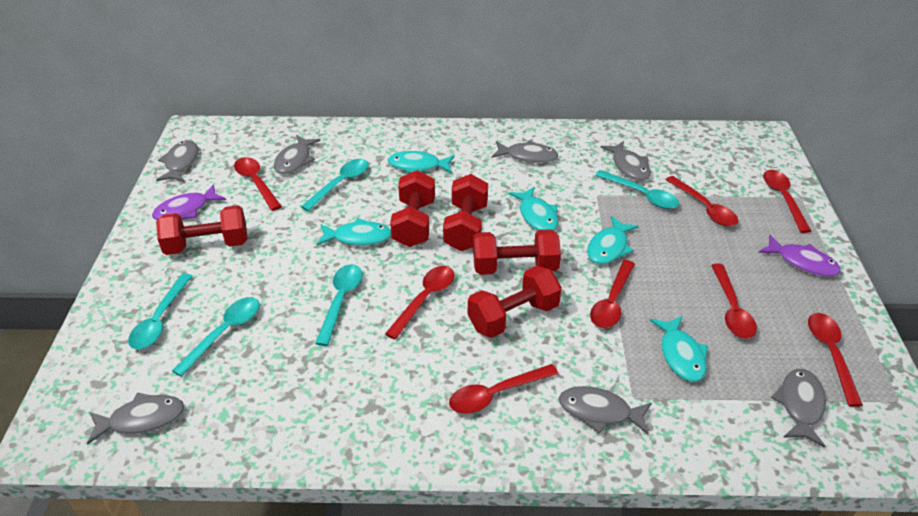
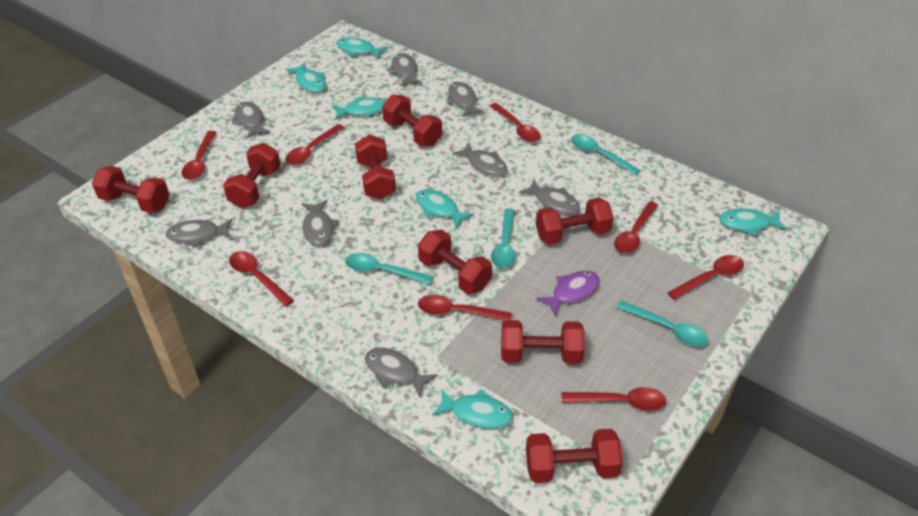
grey fish: [87,393,184,445] [156,140,198,182] [274,135,321,174] [492,140,558,163] [559,386,652,434] [600,141,651,181] [771,369,826,447] = 7 -> [165,219,233,247] [232,102,270,138] [301,200,339,246] [365,348,437,397] [388,53,422,87] [447,82,484,118] [452,143,507,176] [519,179,580,214] = 8
purple fish: [152,184,226,220] [758,235,841,277] = 2 -> [536,271,600,316] = 1
red dumbbell: [156,205,247,255] [390,170,435,247] [443,174,488,251] [468,266,562,338] [473,229,561,275] = 5 -> [92,166,170,213] [223,143,281,208] [355,135,396,200] [382,95,442,146] [418,230,492,294] [501,320,585,364] [526,429,623,483] [536,198,614,245] = 8
turquoise fish: [317,218,391,246] [388,151,455,173] [508,187,558,231] [587,216,639,264] [650,316,708,382] = 5 -> [286,62,326,92] [332,97,386,120] [336,37,388,59] [416,189,474,229] [432,389,513,429] [719,208,787,236] = 6
turquoise spoon: [128,273,193,349] [172,297,260,377] [301,159,369,211] [315,264,362,346] [595,170,679,209] = 5 -> [345,253,433,285] [491,208,515,268] [571,134,640,175] [617,300,709,347] = 4

